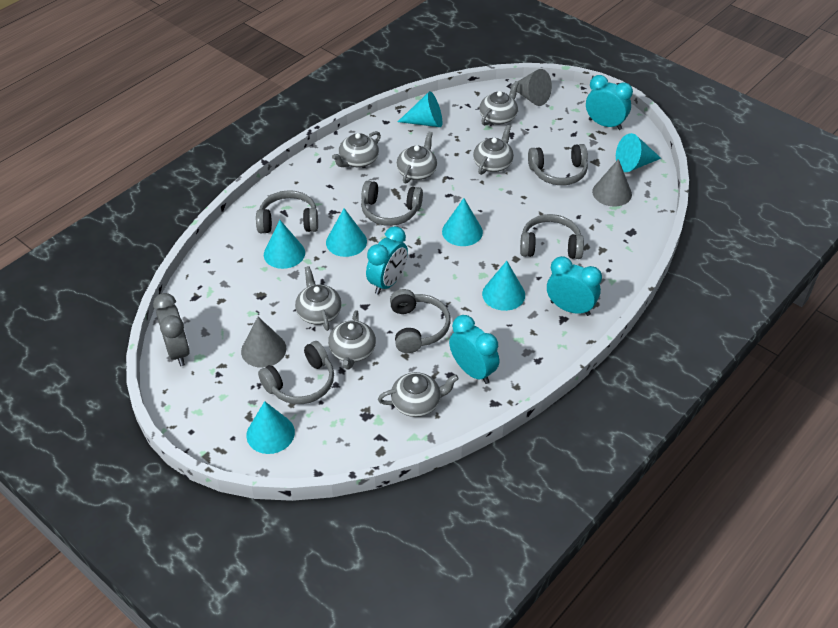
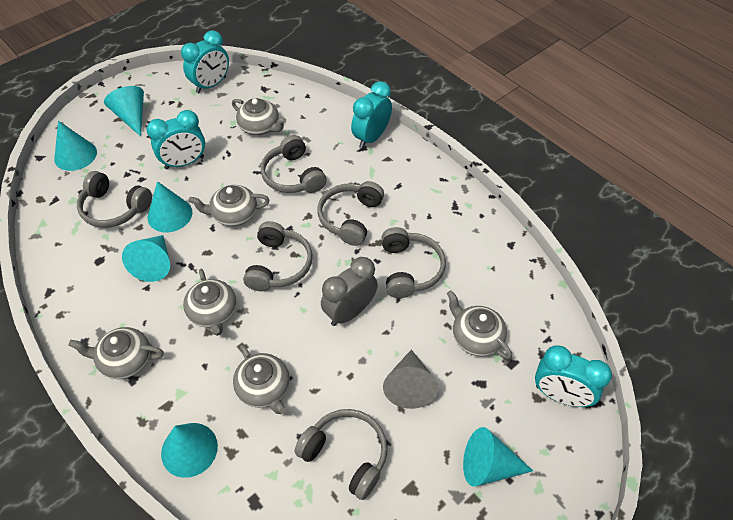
grey cone: [241,317,286,368] [509,69,552,106] [592,159,632,207] = 3 -> [383,350,438,409] = 1
grey teapot: [295,266,342,331] [328,310,376,369] [332,131,381,167] [378,372,459,417] [397,131,437,184] [473,125,514,175] [479,81,519,126] = 7 -> [68,327,164,379] [183,269,236,336] [189,185,270,226] [232,98,286,135] [233,345,290,414] [447,290,512,359] = 6
turquoise cone: [246,401,295,454] [264,220,305,269] [326,208,367,257] [398,91,442,127] [442,198,483,246] [482,261,525,311] [616,133,661,172] = 7 -> [54,121,97,171] [104,86,144,136] [122,235,170,282] [148,181,192,232] [161,423,218,478] [463,427,533,486] = 6

